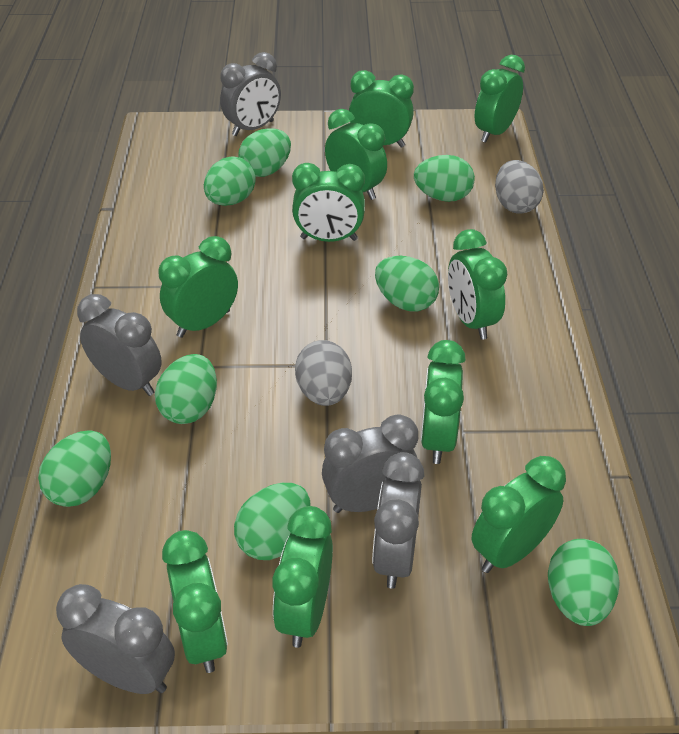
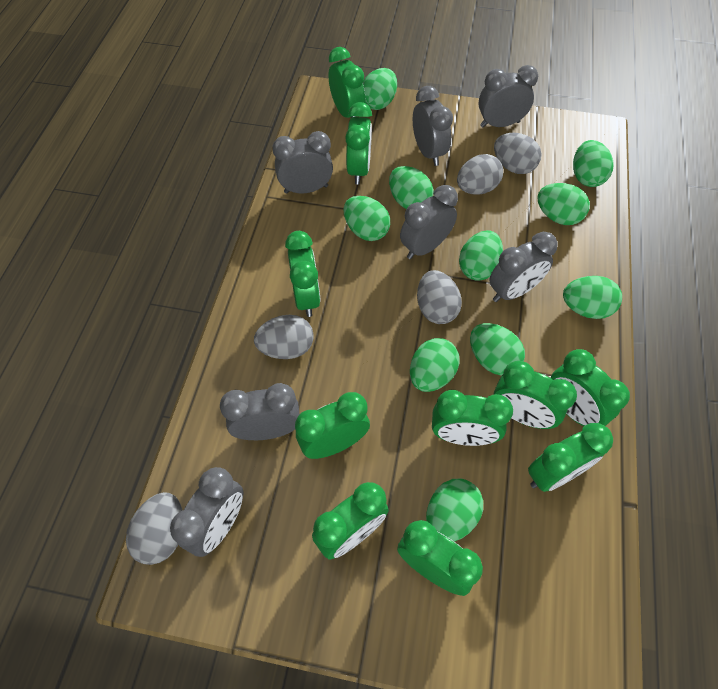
green egg: [38,430,111,507] [155,354,217,424] [204,156,256,206] [234,483,310,560] [238,128,291,177] [375,256,439,311] [414,155,475,202] [548,539,620,626] = 8 -> [344,196,390,241] [363,68,397,110] [389,166,434,209] [410,338,460,392] [426,479,483,542] [459,230,503,281] [470,323,525,375] [537,183,590,225] [563,276,622,319] [573,140,614,187] = 10
grey clock: [56,584,175,694] [77,294,162,396] [220,52,281,136] [322,415,419,513] [372,452,425,589] = 5 -> [170,467,243,557] [220,383,300,440] [272,131,333,194] [400,185,458,259] [413,86,453,166] [479,65,538,128] [489,232,558,302] = 7
grey egg: [295,340,352,406] [495,160,544,214] = 2 -> [126,492,182,565] [254,315,314,359] [417,270,462,324] [457,154,503,194] [494,133,541,174] = 5

